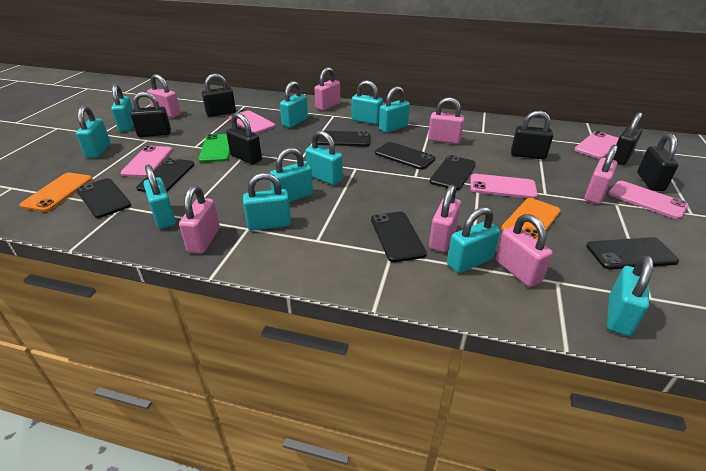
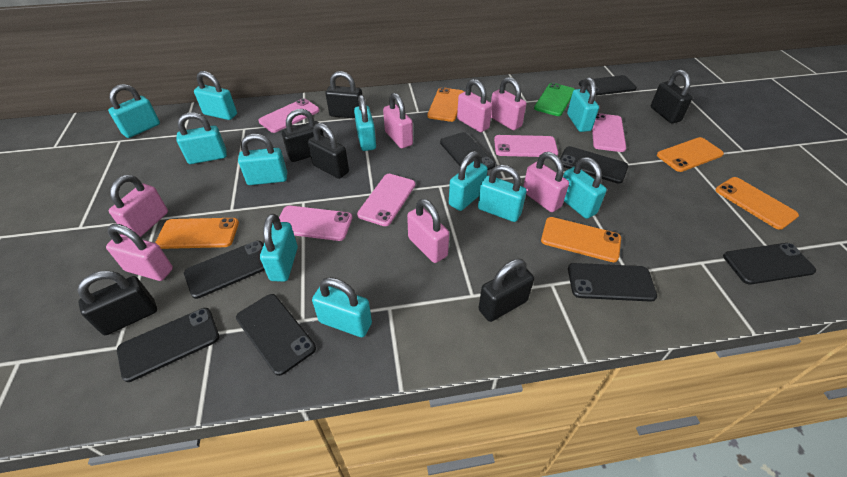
black phone: [77,178,131,218] [136,158,194,192] [318,131,370,146] [371,212,427,262] [375,142,436,170] [429,155,476,190] [586,237,679,270] = 7 -> [117,308,219,382] [184,241,265,299] [236,294,316,376] [440,132,495,170] [560,146,628,184] [568,263,657,302] [579,75,637,96] [723,243,816,285] = 8
orange phone: [20,173,92,212] [501,198,561,240] = 2 -> [155,218,239,249] [427,87,464,122] [541,217,621,262] [657,137,724,172] [715,177,799,230] = 5

